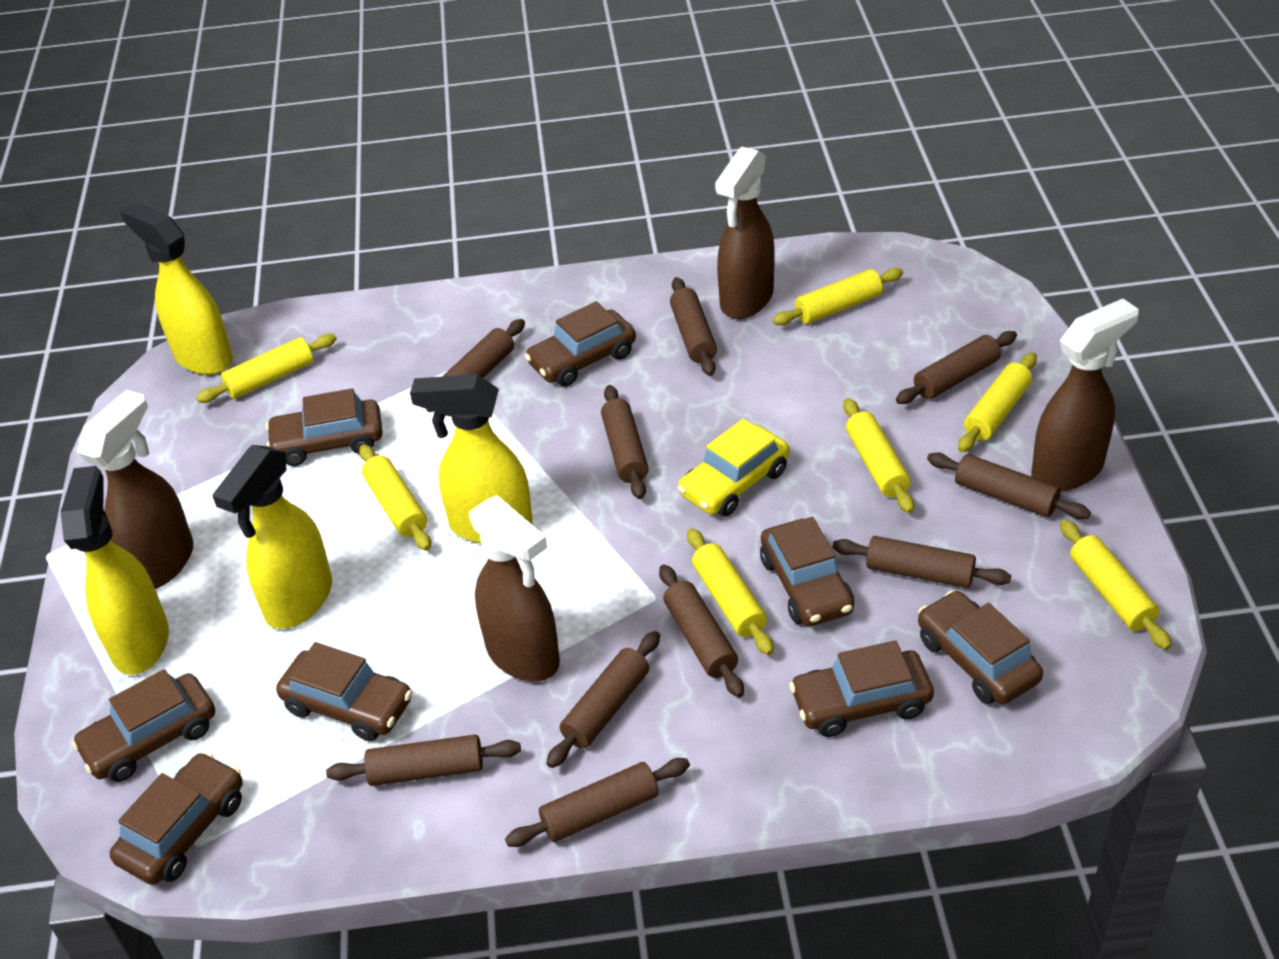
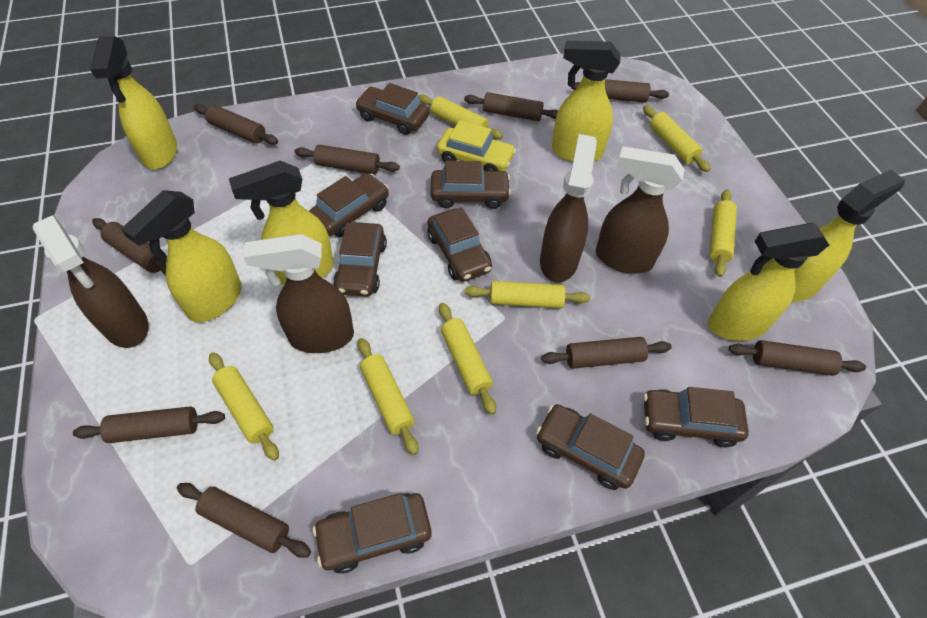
brown rolling pin: [326,734,521,786] [426,319,525,412] [505,758,690,847] [546,631,660,768] [601,385,649,499] [659,565,744,698] [670,277,717,376] [833,536,1011,588] [896,331,1017,404] [927,453,1091,519] = 10 -> [73,406,225,443] [92,218,167,276] [177,483,311,558] [194,104,278,145] [295,144,400,174] [464,92,559,121] [541,337,672,369] [571,79,669,102] [729,340,866,376] = 9
yellow spray bottle: [60,466,169,675] [120,203,233,375] [212,445,332,629] [410,374,533,543] = 4 -> [90,36,177,169] [121,190,242,322] [229,161,334,285] [552,41,621,162] [708,223,829,341] [791,170,905,302] = 6

